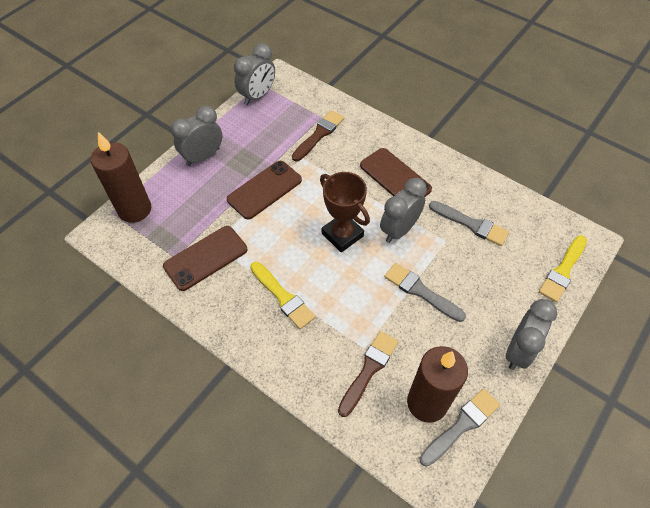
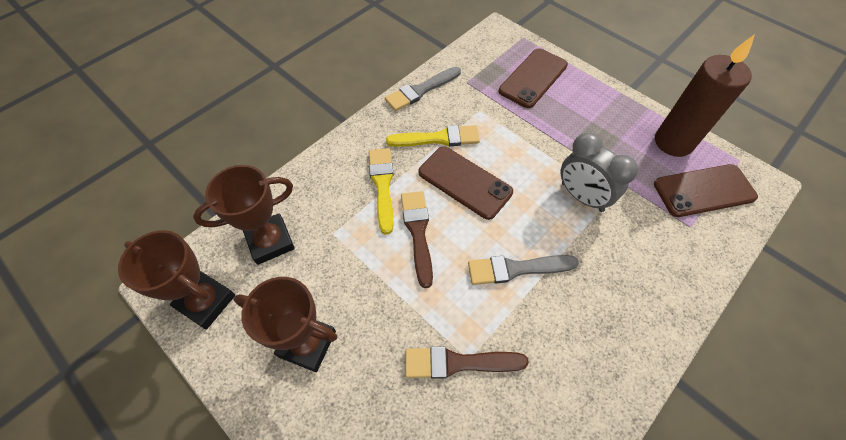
brown candle: [91,132,151,223] [407,346,468,423] = 2 -> [655,34,755,157] = 1
brown trophy: [320,172,370,252] = 1 -> [118,230,235,330] [193,165,295,265] [233,277,338,372] = 3
grey brush: [384,263,466,322] [420,389,500,467] [429,201,509,246] = 3 -> [385,67,461,111] [468,255,579,285] = 2
grey clock: [171,106,222,166] [234,43,275,105] [380,178,427,243] [506,299,557,370] = 4 -> [561,133,638,212] = 1

